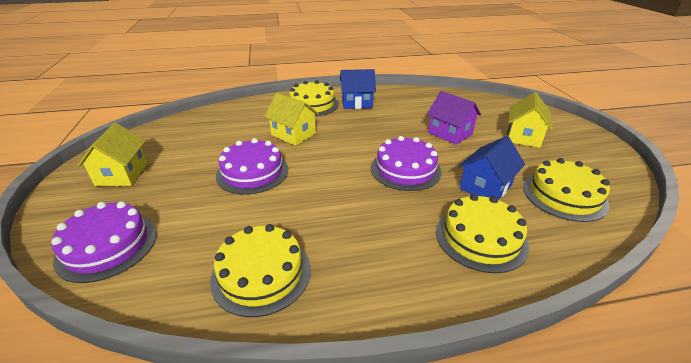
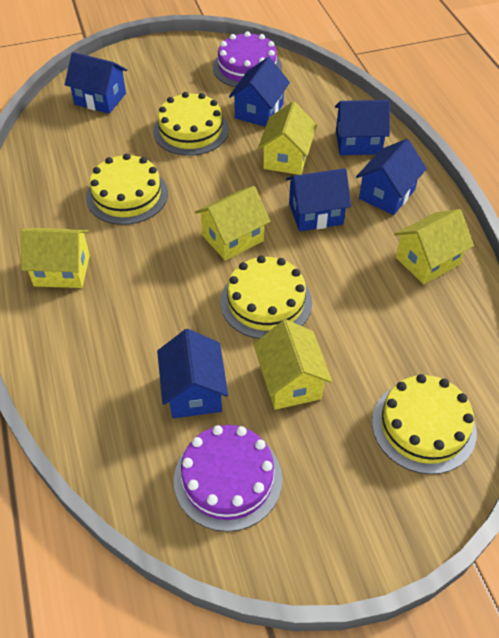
blue house: [340,69,376,109] [458,136,525,200] = 2 -> [65,52,127,114] [157,329,228,418] [229,57,290,127] [286,168,351,232] [335,100,390,155] [356,139,427,215] = 6
purple cake: [51,201,157,283] [216,138,288,195] [371,136,442,191] = 3 -> [174,425,282,532] [213,31,282,87] = 2
purple house: [427,91,481,145] = 1 -> none = 0
yellow house: [77,123,147,186] [264,93,319,146] [507,92,553,148] = 3 -> [21,228,90,288] [195,186,270,261] [253,319,332,410] [258,101,317,175] [394,209,474,284] = 5

